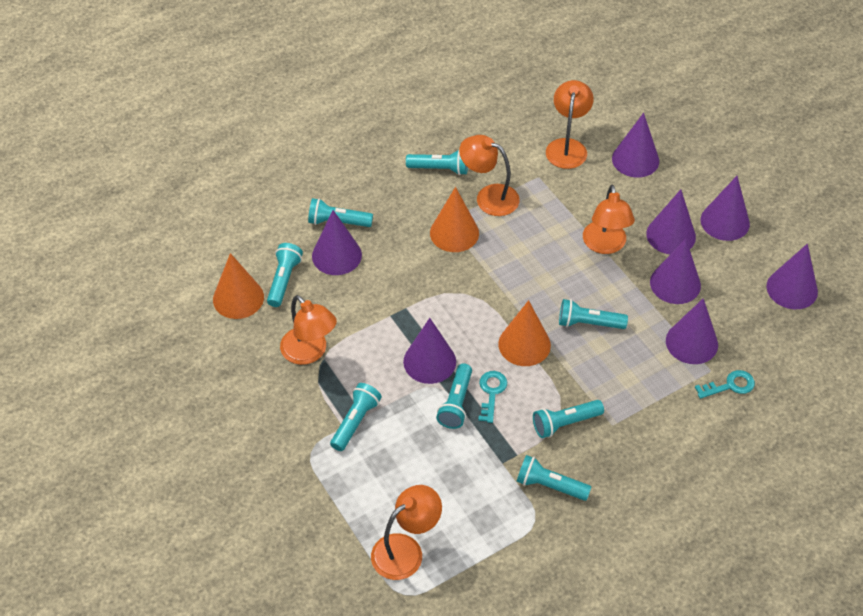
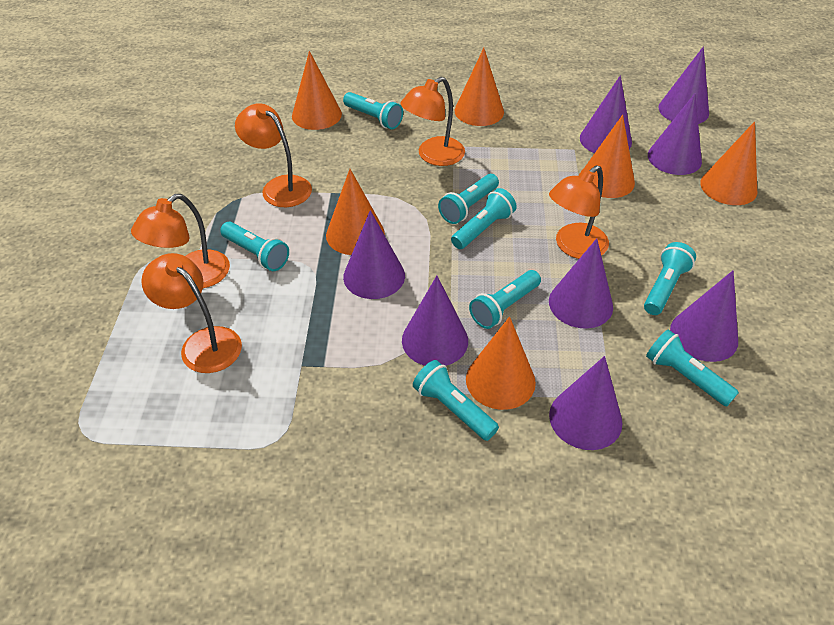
orange cone: [213,253,264,319] [430,187,479,252] [498,300,551,366] = 3 -> [292,51,342,130] [326,169,385,255] [454,48,504,126] [466,316,536,410] [584,115,635,198] [700,121,757,205] = 6
turquoise key: [478,371,507,423] [695,370,755,399] = 2 -> none = 0

